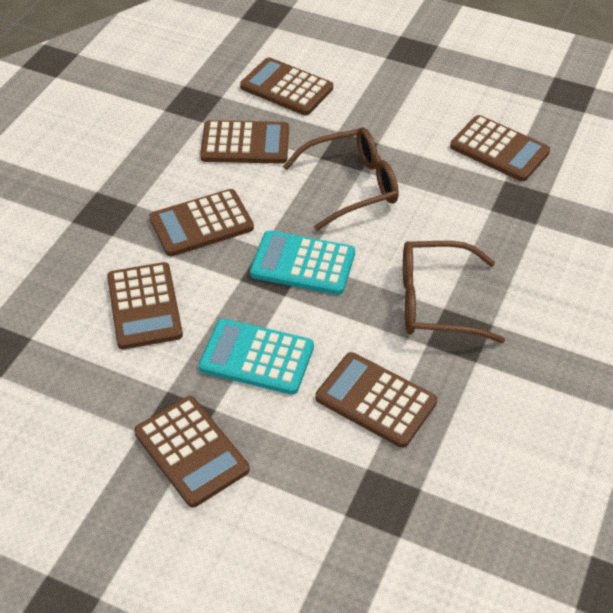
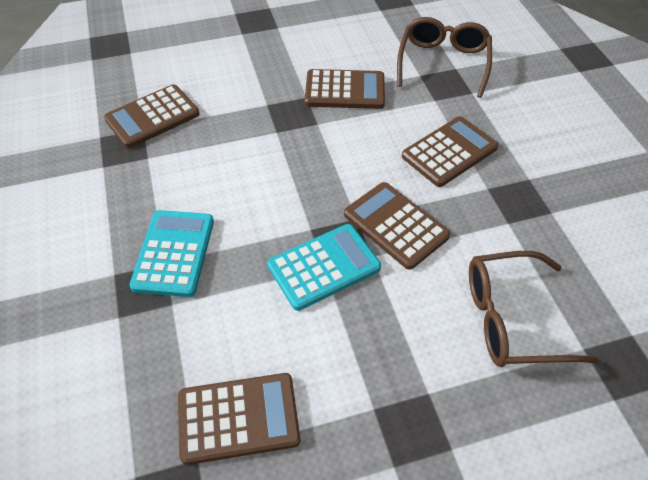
brown calculator: [107,262,183,349] [134,396,249,507] [149,189,254,256] [200,120,289,164] [240,57,333,116] [315,352,437,448] [450,115,550,181] = 7 -> [104,84,200,148] [178,373,300,465] [305,69,385,109] [344,182,450,270] [402,116,498,187] = 5

